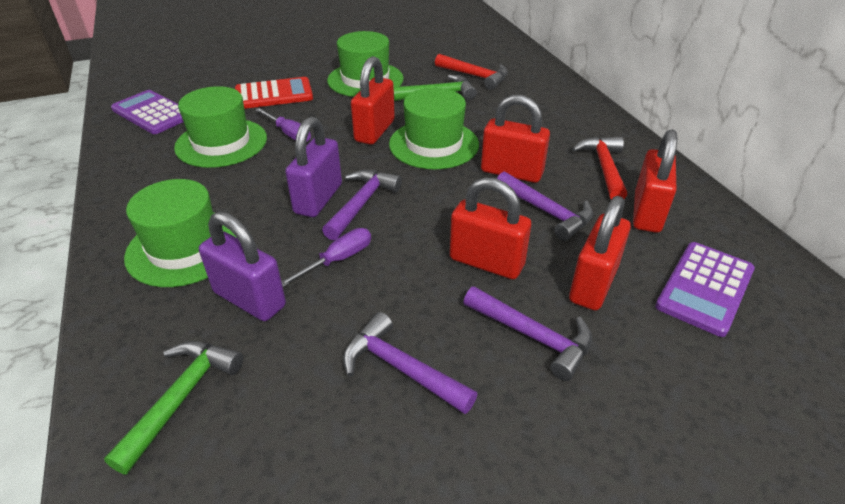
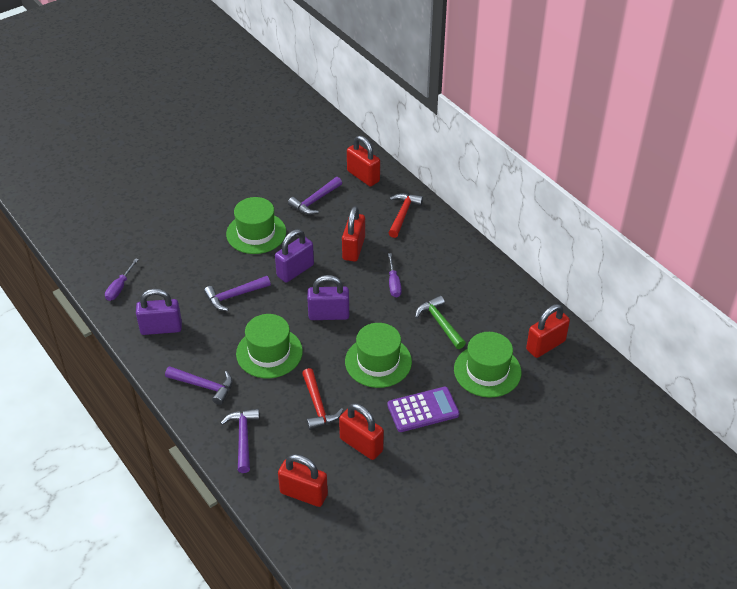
green hammer: [104,341,243,474] [394,75,477,101] = 2 -> [415,295,466,349] = 1
purple calculator: [111,90,184,134] [655,242,755,337] = 2 -> [387,387,459,432] = 1
purple padlock: [199,212,286,321] [285,117,342,217] = 2 -> [136,289,182,335] [275,229,314,282] [307,275,349,320] = 3
red calculator: [235,77,313,109] = 1 -> none = 0

